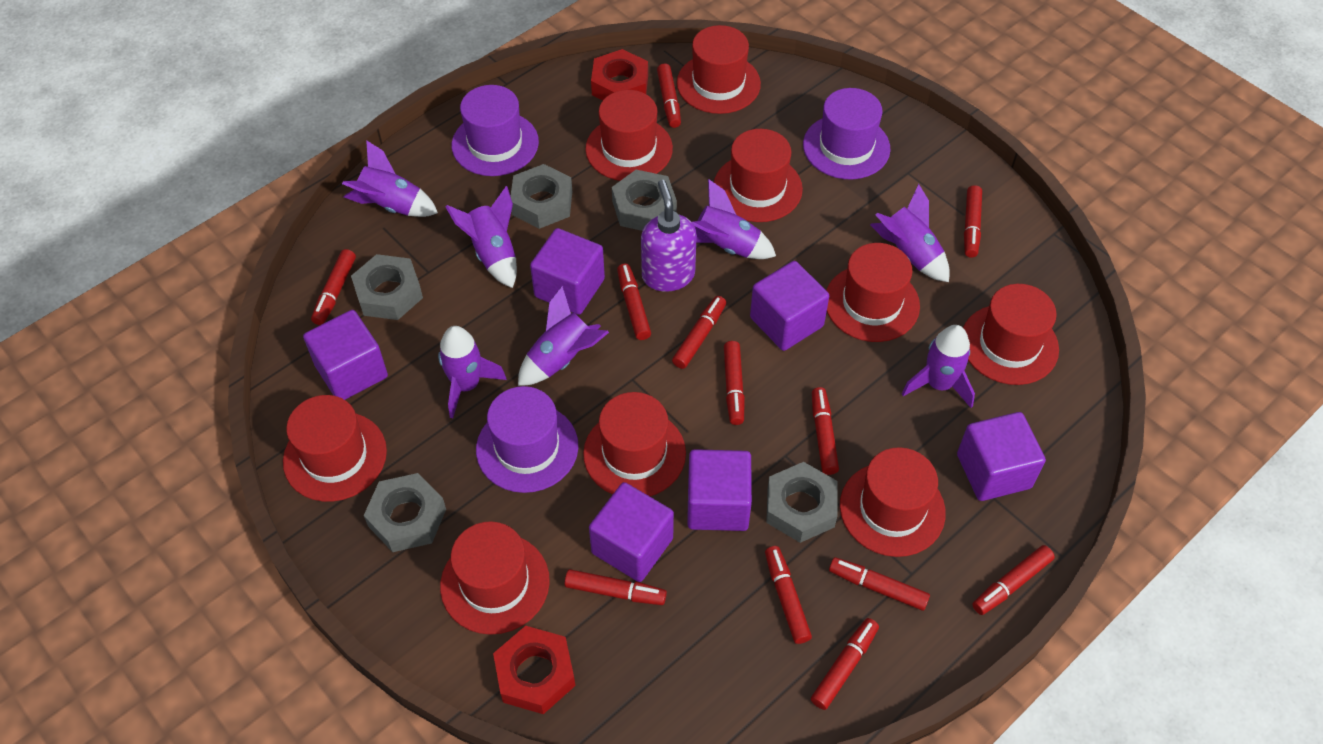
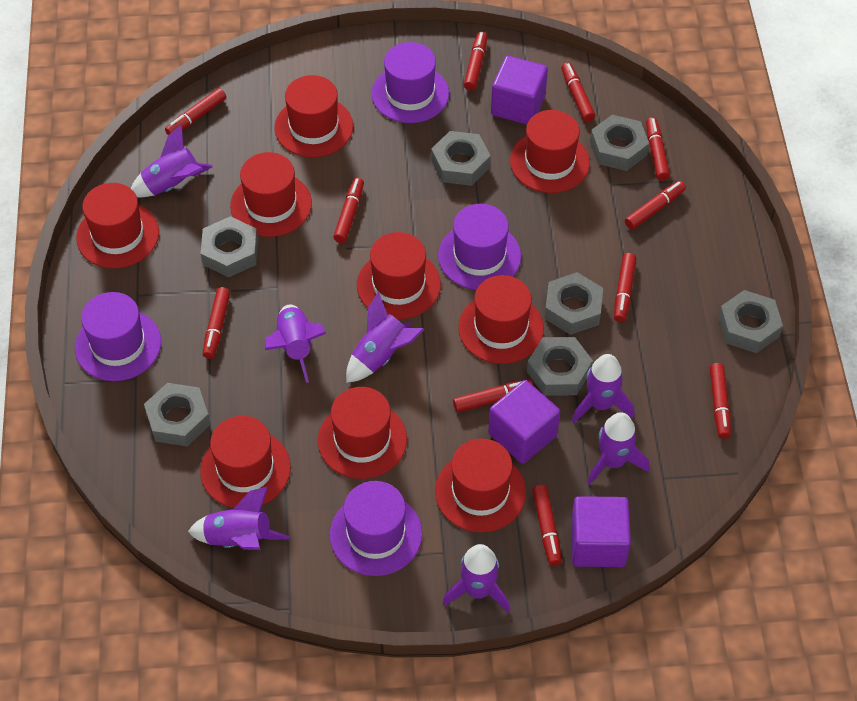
grey nut: [351,254,423,320] [364,473,446,552] [510,164,572,229] [612,170,677,231] [766,462,837,543] = 5 -> [144,383,211,446] [201,216,258,277] [431,131,491,186] [527,337,593,396] [544,272,603,335] [590,115,649,171] [718,290,783,353] = 7
purple cube: [303,310,388,400] [530,228,605,315] [589,482,674,582] [687,449,752,531] [750,261,829,351] [957,412,1046,501] = 6 -> [488,380,560,464] [491,56,548,125] [571,496,631,567] = 3
purple hat: [452,85,539,176] [476,386,578,493] [803,88,890,179] = 3 -> [75,292,161,381] [330,481,422,576] [371,42,449,123] [438,204,521,290] = 4
purple soap dispenser: [641,180,697,292] = 1 -> none = 0
red marker: [311,249,356,325] [564,569,667,605] [617,263,651,340] [657,64,681,128] [672,296,726,369] [724,341,745,425] [765,546,812,644] [811,618,879,710] [812,387,839,475] [829,557,930,611] [964,185,982,258] [972,545,1055,615] = 12 -> [165,88,226,135] [203,287,230,359] [333,178,364,243] [453,379,533,412] [464,32,487,90] [532,484,562,566] [561,63,595,122] [614,253,636,322] [625,181,686,230] [646,117,670,181] [710,363,731,439] = 11
red nut: [493,626,575,714] [591,49,648,100] = 2 -> none = 0

